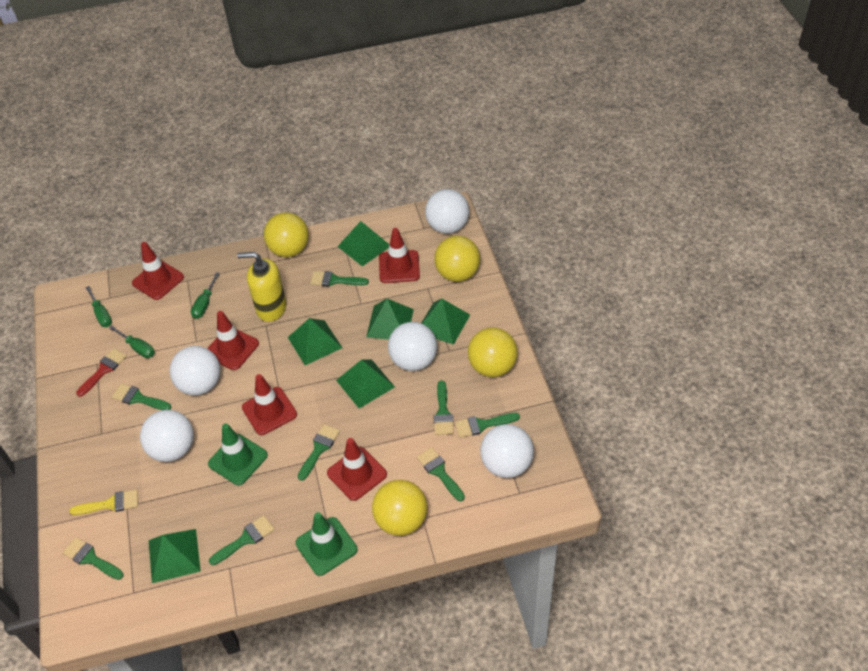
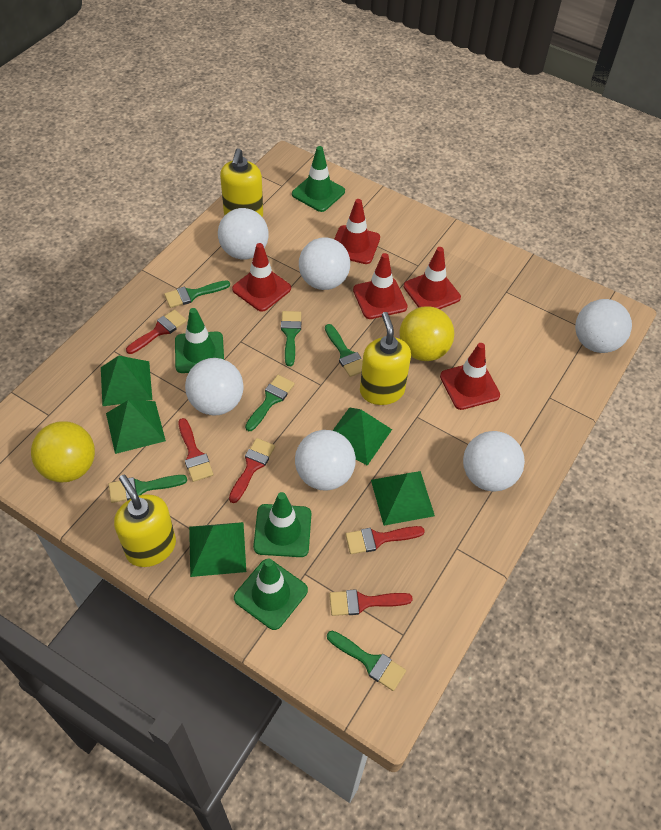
green brush: [62,537,124,580] [112,383,172,410] [209,515,274,565] [298,424,340,481] [310,271,369,287] [417,447,465,501] [434,380,454,435] [455,413,520,438] = 8 -> [109,475,187,503] [164,280,230,308] [245,375,295,431] [281,311,301,366] [325,324,363,377] [327,631,406,691] = 6
green pyramid: [149,529,201,583] [288,318,342,365] [336,360,395,408] [337,221,389,266] [366,299,414,340] [421,299,470,345] = 6 -> [101,355,152,407] [106,400,166,454] [189,522,246,577] [333,407,392,466] [371,471,435,526] = 5
green screwdriver: [85,286,112,327] [109,326,155,358] [191,272,220,319] = 3 -> none = 0
green traffic cone: [208,424,268,485] [296,512,358,576] = 2 -> [175,308,224,373] [234,559,308,630] [253,492,311,557] [292,146,345,212] = 4
red brush: [76,348,127,397] = 1 -> [126,309,187,354] [178,418,213,482] [229,438,275,503] [329,589,413,616] [345,526,425,554] = 5
white ball: [140,410,194,462] [169,346,221,395] [388,322,437,371] [425,189,469,234] [480,424,534,478] = 5 -> [185,358,244,416] [218,208,269,260] [295,430,356,491] [299,237,350,290] [463,431,525,492] [575,299,632,353] = 6
yellow ball: [264,212,309,257] [372,480,428,536] [434,236,480,282] [468,327,518,377] = 4 -> [31,421,95,482] [399,306,454,361] = 2
yellow brush: [69,489,138,515] = 1 -> none = 0
yellow soap dispenser: [237,252,287,322] = 1 -> [114,475,176,567] [220,148,263,217] [360,312,411,405] = 3

